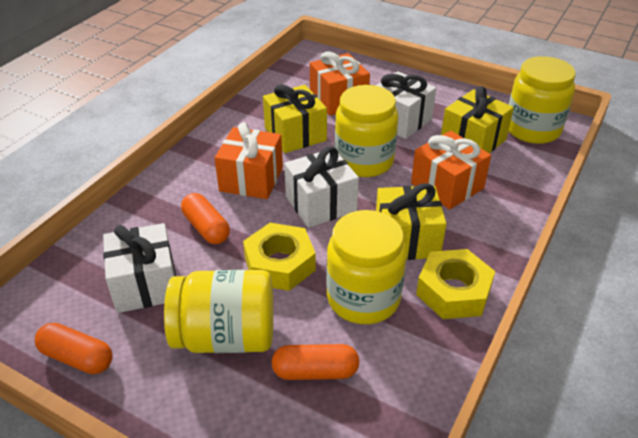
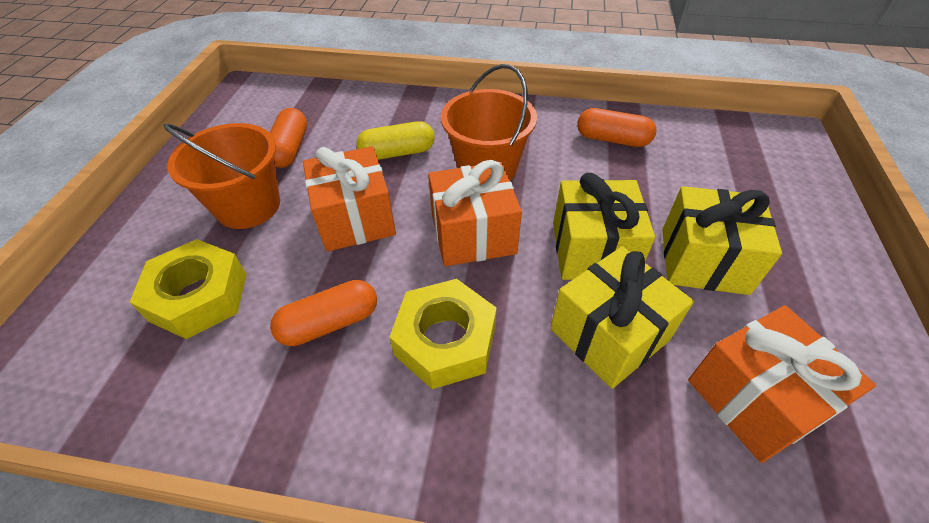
orange bucket: none = 0 -> [163,123,280,229] [441,64,537,181] = 2
white gift: [103,223,176,313] [284,146,359,228] [376,71,436,139] = 3 -> none = 0
yellow capsule: none = 0 -> [356,121,435,160] = 1
yellow jar: [164,270,273,353] [326,210,407,324] [335,85,398,177] [509,56,576,144] = 4 -> none = 0

